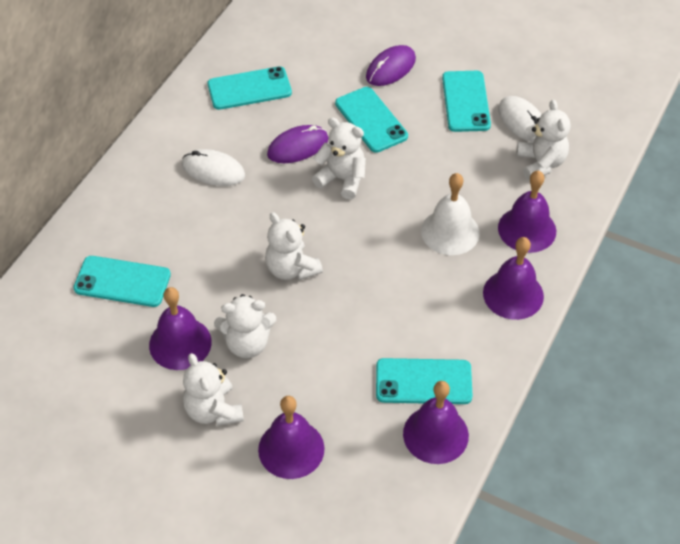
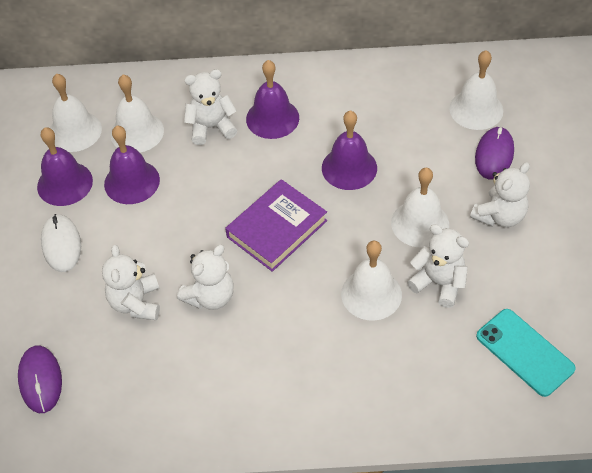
purple bell: [149,287,212,370] [258,396,325,479] [403,381,469,464] [483,237,544,320] [498,171,556,253] = 5 -> [37,127,93,206] [104,126,160,204] [246,60,299,139] [322,111,377,190] = 4
purple book: none = 0 -> [225,179,327,272] = 1
turquoise phone: [73,256,171,307] [208,66,292,110] [335,87,408,153] [376,358,473,404] [442,71,491,132] = 5 -> [476,309,576,397] = 1
white bell: [421,173,480,255] = 1 -> [50,74,102,152] [110,75,164,153] [341,240,402,321] [391,168,449,248] [449,50,503,130] = 5
white mouse: [182,149,245,186] [498,96,542,142] = 2 -> [41,214,81,272] = 1

